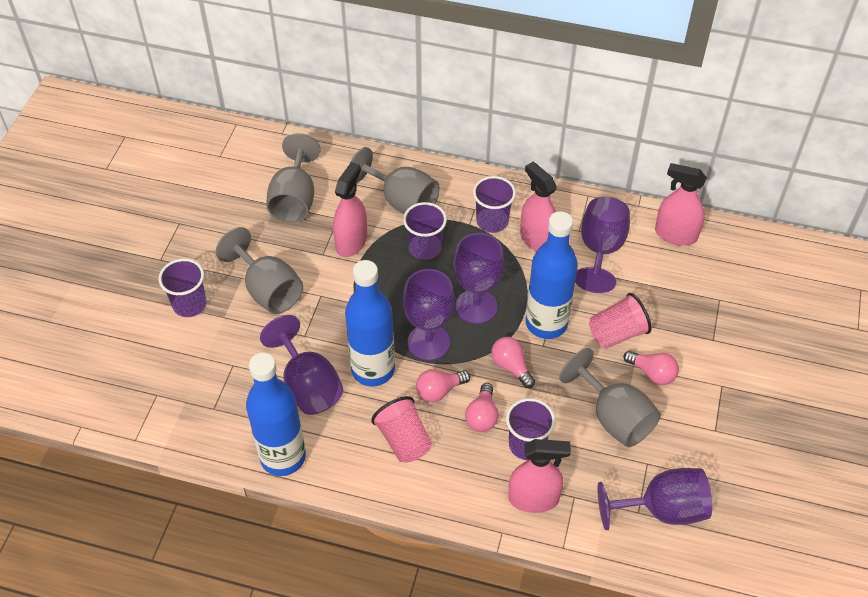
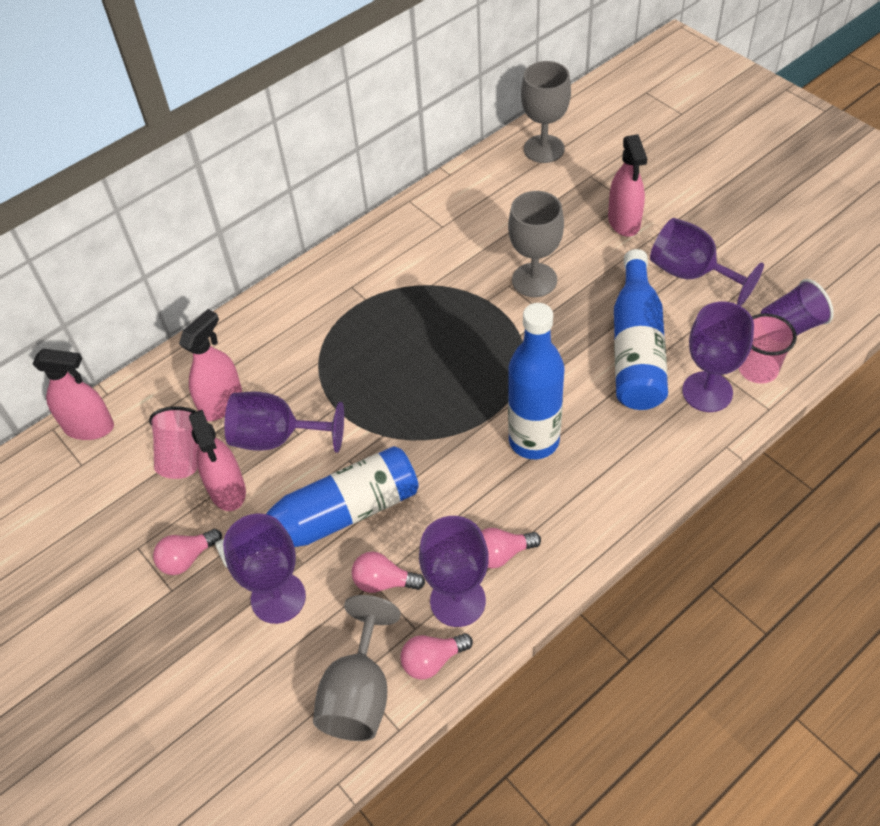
grey goblet: [216,227,304,314] [266,133,321,223] [350,147,440,214] [559,348,661,447] = 4 -> [313,595,401,741] [508,191,564,297] [521,61,571,163] = 3
purple cup: [159,258,207,317] [403,202,447,260] [473,176,516,233] [506,398,555,460] = 4 -> [761,279,834,335] = 1

